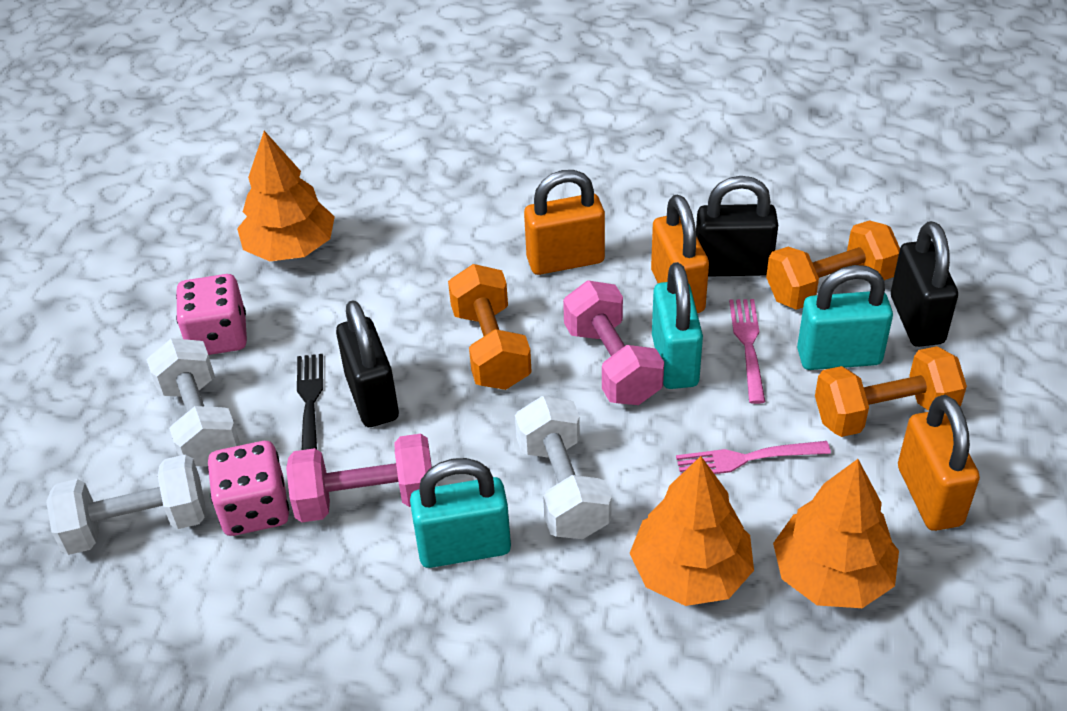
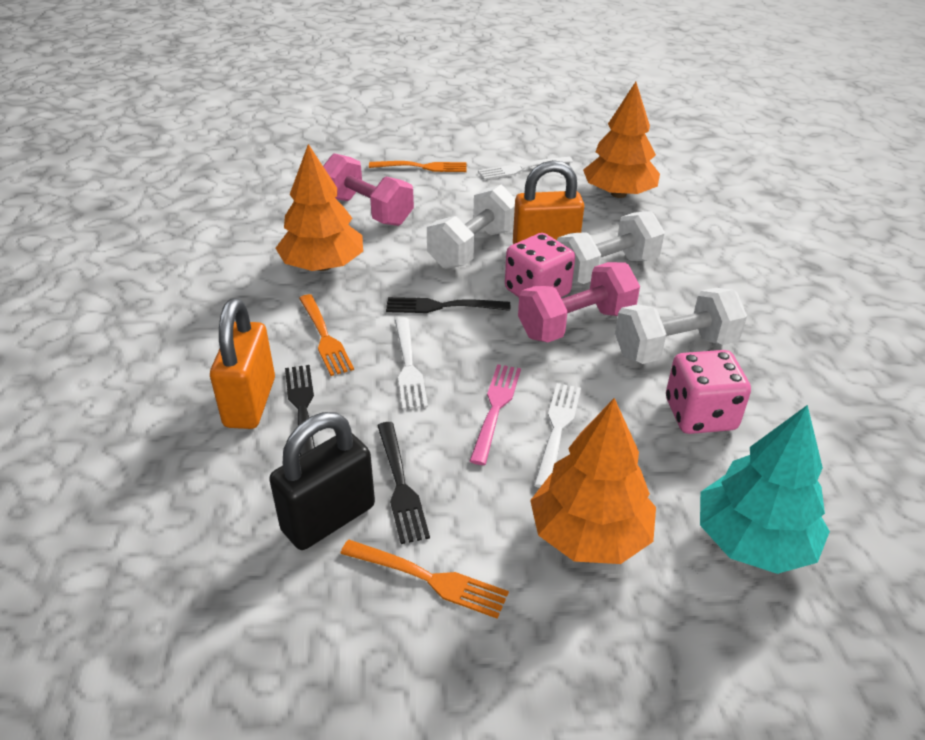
black fork: [297,354,323,450] = 1 -> [285,365,315,455] [377,422,430,544] [386,297,510,313] = 3
black padlock: [336,300,399,427] [696,176,778,277] [891,221,958,347] = 3 -> [269,412,375,550] = 1
orange dumbbell: [448,264,532,390] [766,220,900,310] [815,346,967,437] = 3 -> none = 0
orange fork: none = 0 -> [299,294,354,376] [340,540,509,619] [369,161,467,172] = 3
orange padlock: [524,170,605,275] [651,195,709,313] [898,395,980,531] = 3 -> [210,298,275,429] [513,160,584,244] = 2
pink fork: [676,441,831,474] [729,299,765,404] = 2 -> [470,364,521,465] = 1
turquoise padlock: [410,458,511,568] [652,262,703,389] [797,265,893,370] = 3 -> none = 0
turquoise tree: none = 0 -> [700,405,830,574] = 1
white fork: none = 0 -> [395,318,428,410] [478,157,573,180] [534,383,581,488] = 3

